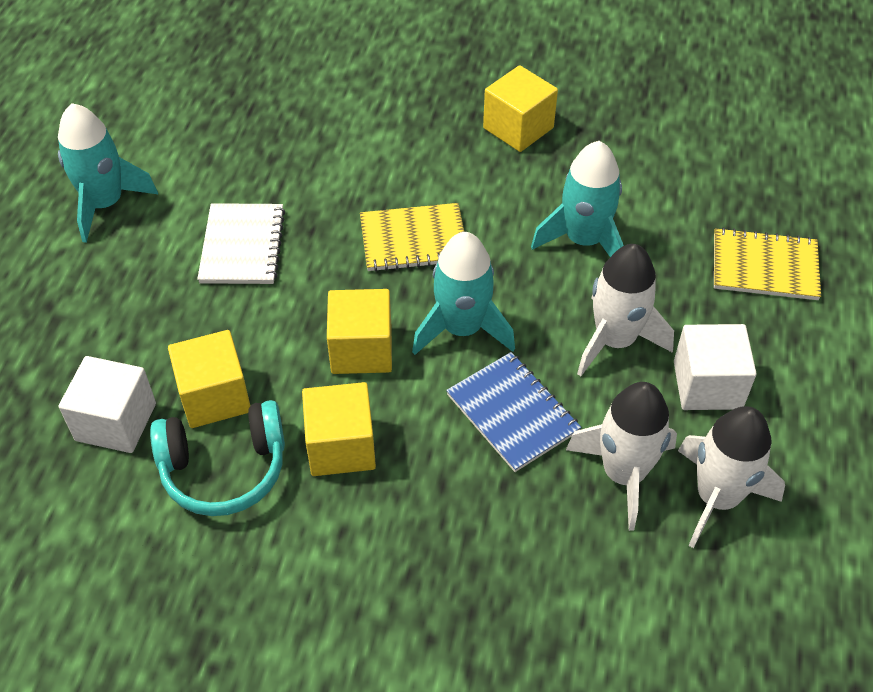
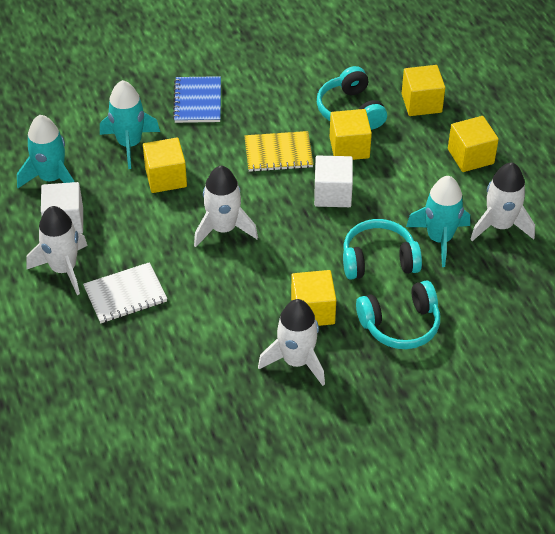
turquoise headphones: [150,400,285,516] = 1 -> [317,66,387,130] [343,219,422,280] [356,280,440,349] = 3
white rocket: [566,382,677,531] [577,244,674,376] [678,406,785,548] = 3 -> [26,206,88,295] [194,166,258,247] [258,299,325,386] [470,162,535,241] = 4
yellow cube: [168,330,250,428] [302,382,376,476] [327,289,392,374] [483,65,558,152] = 4 -> [143,138,187,193] [291,270,336,326] [330,109,372,160] [402,65,445,116] [448,116,499,172] = 5
yellow notebook: [360,203,464,272] [714,227,821,300] = 2 -> [245,131,313,172] = 1

